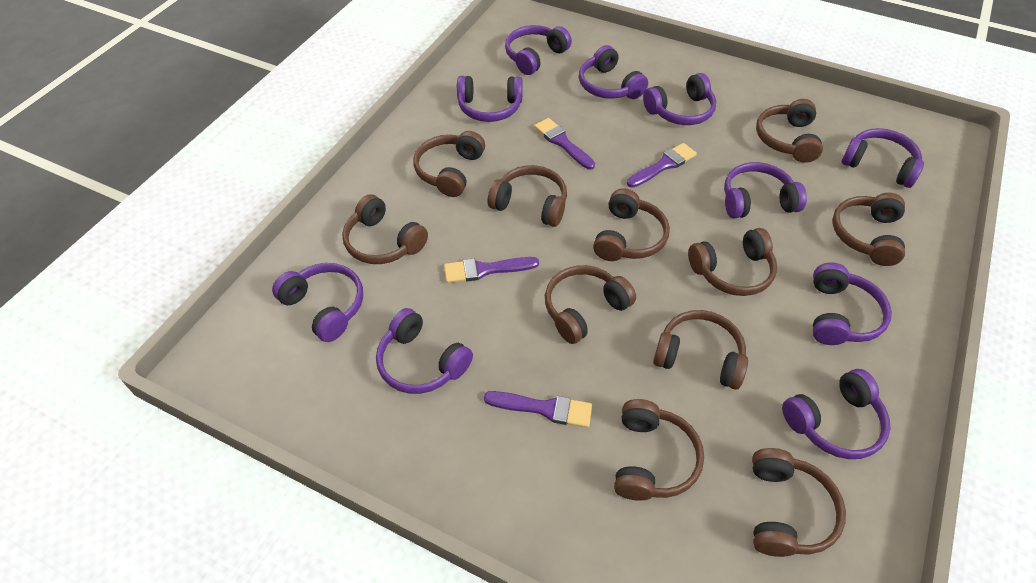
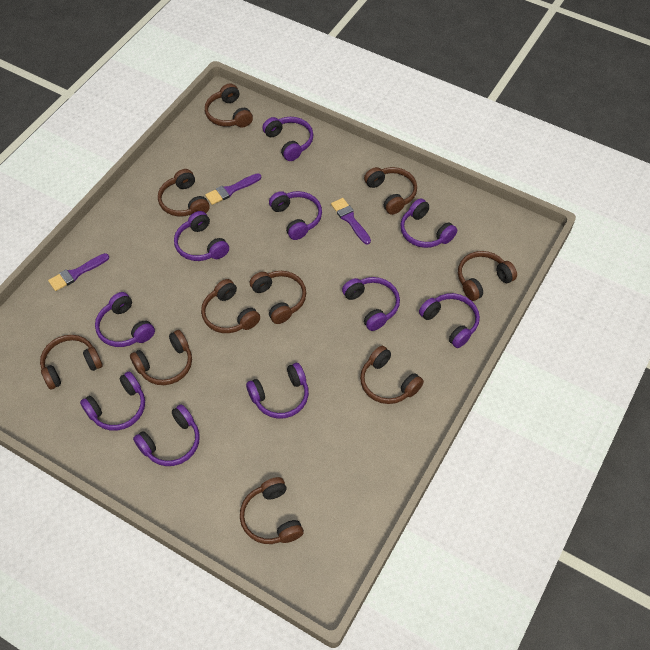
brown headphones: [342,194,428,264] [414,131,485,197] [488,165,567,227] [545,265,636,344] [593,188,670,261] [614,399,704,501] [653,310,748,390] [688,228,777,296] [752,448,846,557] [756,99,823,163] [832,193,905,266] = 11 -> [40,335,103,390] [130,330,192,385] [158,169,210,217] [201,279,260,333] [205,84,253,127] [240,477,304,544] [250,271,306,324] [360,346,424,404] [364,167,417,215] [458,251,517,301] = 10
purple brush: [444,257,539,283] [484,391,593,428] [534,118,595,170] [627,143,697,188] = 4 -> [48,253,109,291] [205,173,261,205] [331,198,371,244] = 3

